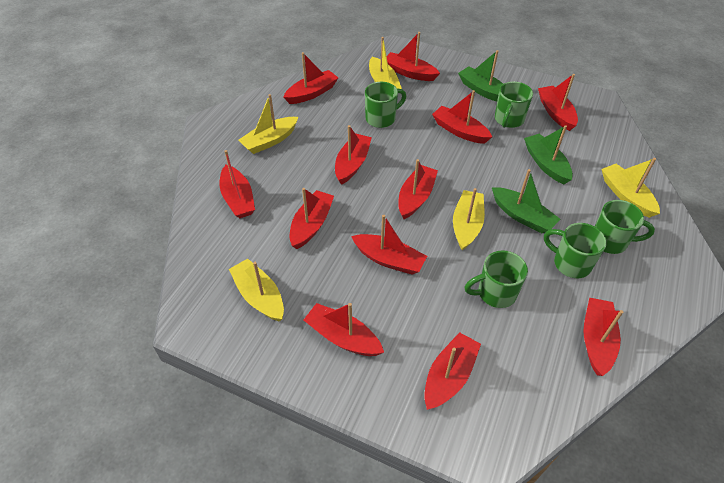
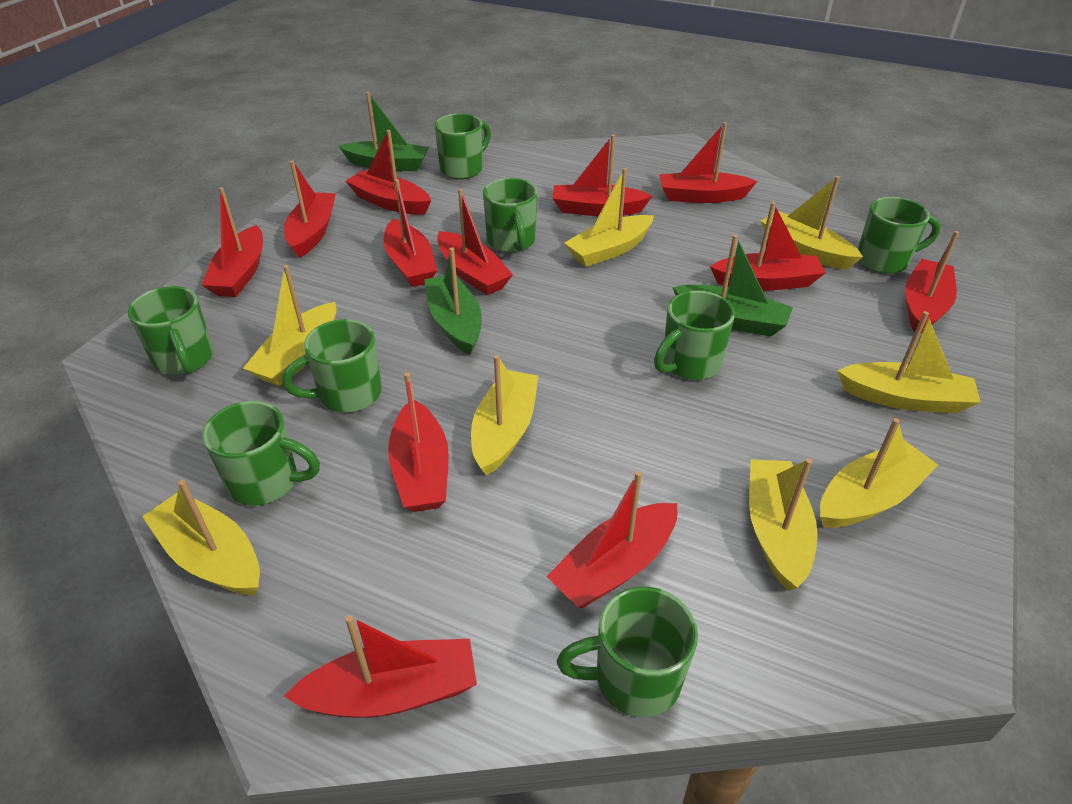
green mug: [365,82,406,128] [464,250,528,308] [495,81,533,128] [544,223,607,278] [595,200,655,254] = 5 -> [128,286,214,375] [202,401,320,506] [282,319,382,413] [434,113,491,179] [483,178,537,253] [557,587,698,717] [654,290,735,380] [858,197,941,274] = 8
yellow boat: [229,259,284,322] [239,94,298,154] [369,37,402,89] [453,188,485,250] [601,158,660,218] = 5 -> [142,480,260,596] [243,265,337,386] [471,355,538,476] [564,168,654,267] [749,458,818,591] [761,176,863,270] [820,418,938,528] [837,311,981,414] = 8

